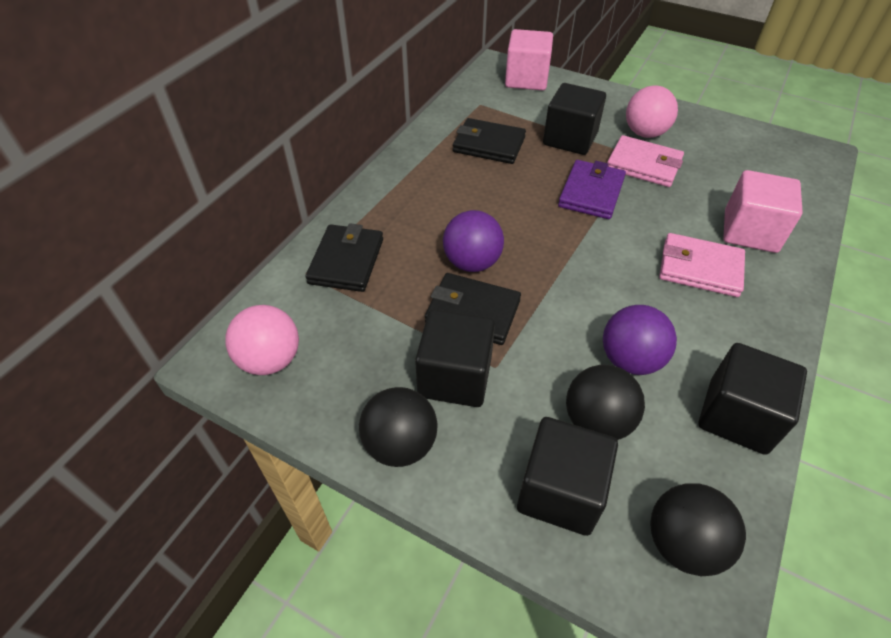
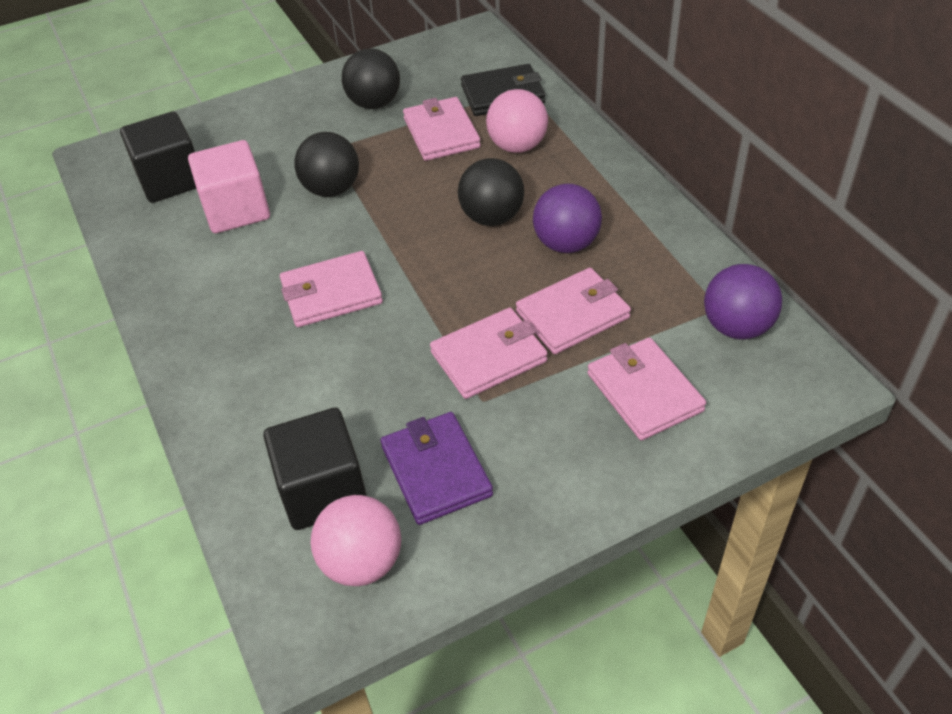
black cube: [415,309,495,407] [517,417,618,536] [543,83,606,155] [699,343,807,455] = 4 -> [120,111,196,203] [263,408,367,530] = 2
black wallet: [305,223,383,292] [425,273,521,345] [453,118,526,164] = 3 -> [461,64,545,116] = 1
pink cube: [505,29,553,91] [723,170,803,253] = 2 -> [188,140,270,233] = 1
pink wallet: [607,135,684,187] [659,233,745,297] = 2 -> [280,251,383,327] [403,97,481,161] [430,308,548,399] [516,268,631,354] [587,337,706,441] = 5

